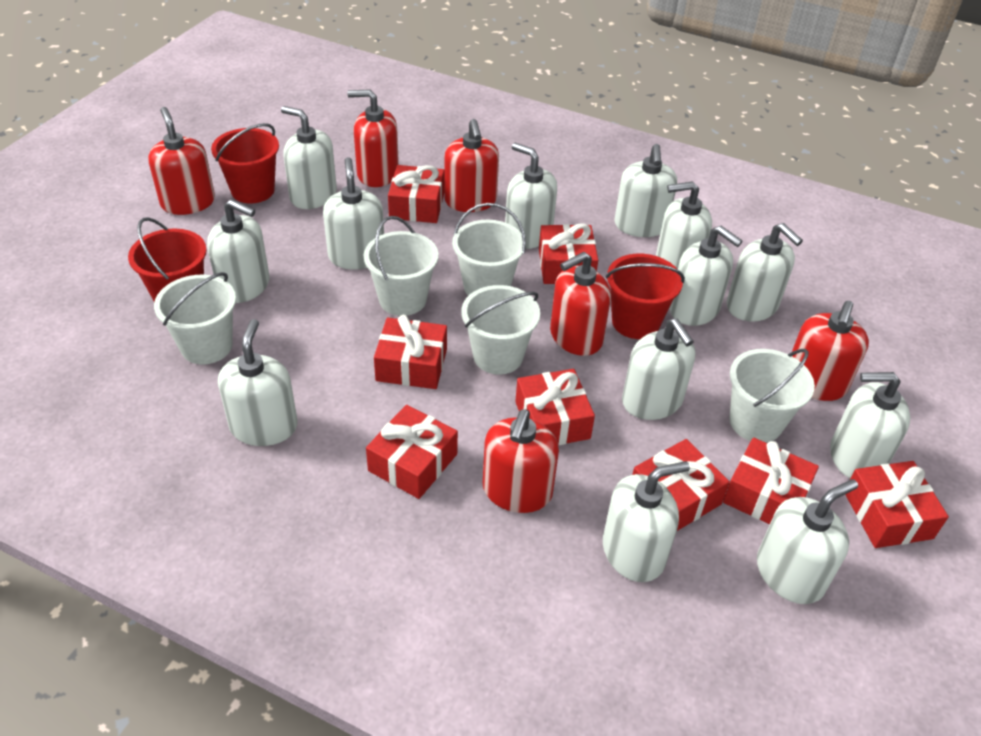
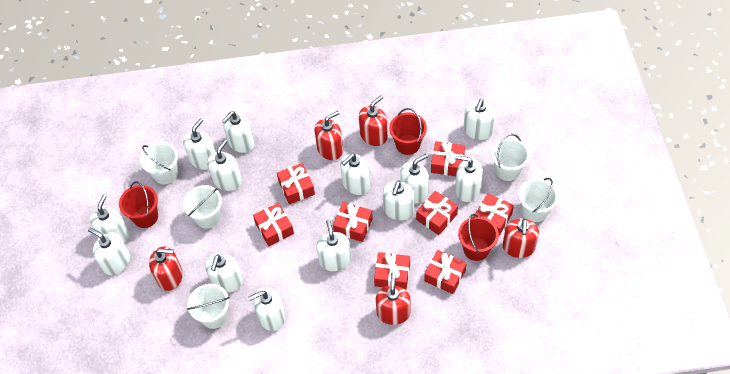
red soap dispenser: [148,107,215,215] [347,89,399,187] [444,119,499,212] [483,409,559,513] [550,252,611,356] [792,301,869,401] = 6 -> [149,246,183,291] [314,111,343,160] [359,95,388,146] [376,273,411,325] [503,219,539,258] = 5

